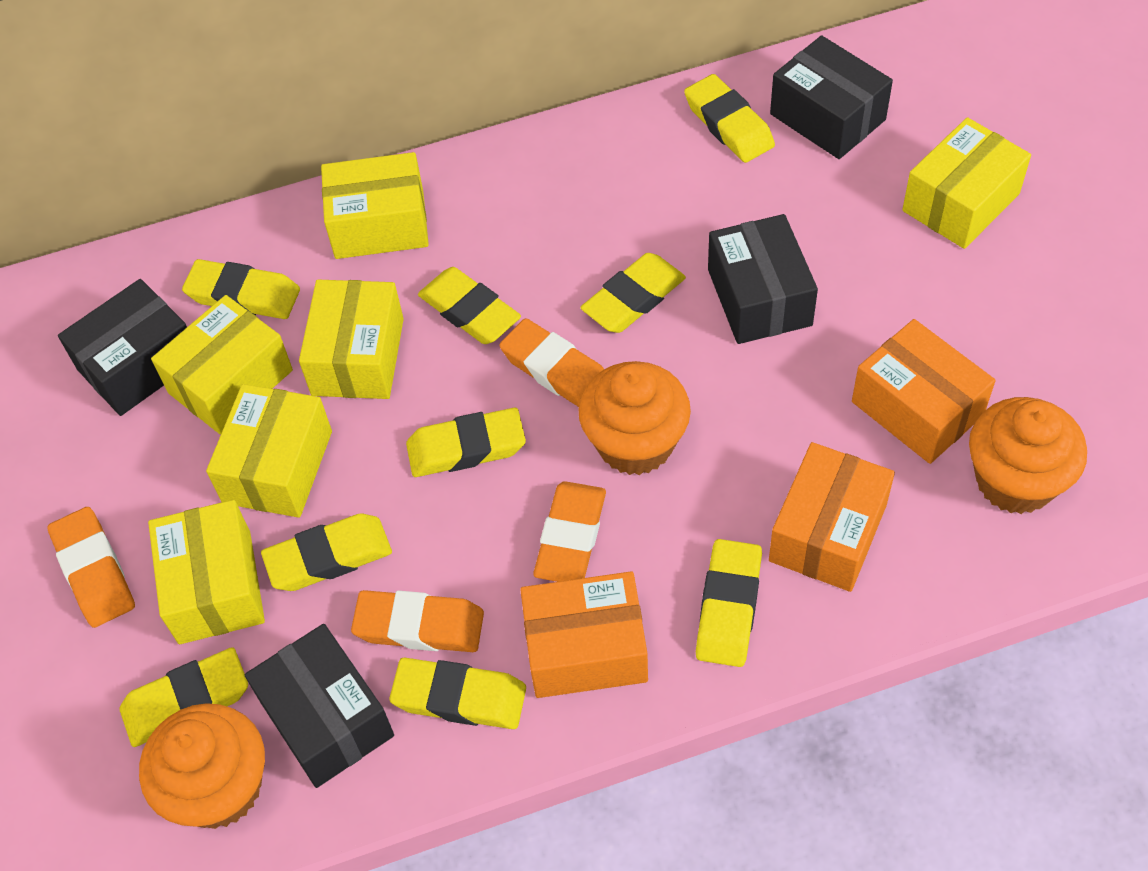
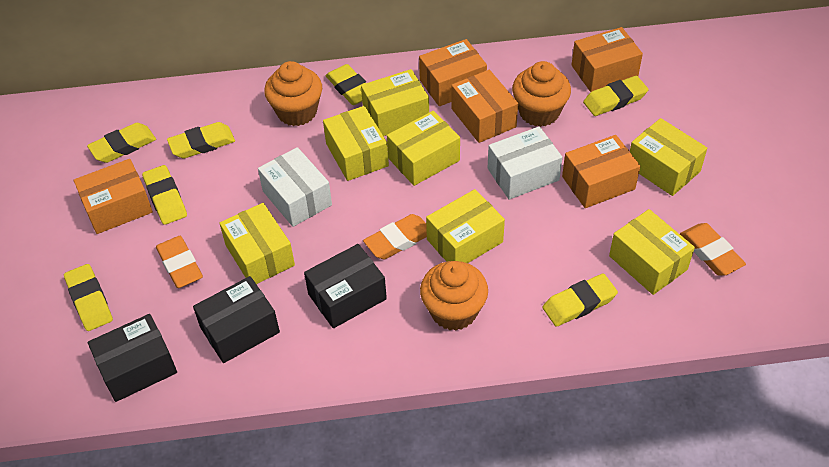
black box: [58,279,187,416] [245,624,394,788] [708,214,818,344] [770,36,893,159] = 4 -> [88,314,177,402] [193,276,280,363] [304,244,387,328] = 3
orange box: [520,571,648,698] [769,442,895,592] [852,319,995,464] = 3 -> [74,159,153,234] [419,39,487,106] [451,70,518,143] [562,135,640,208] [572,27,643,92] = 5
orange eraser: [47,507,135,628] [351,590,484,652] [499,318,604,407] [533,481,606,582] = 4 -> [156,236,203,288] [363,214,427,259] [680,223,746,276] = 3
white box: none = 0 -> [258,147,332,227] [488,126,562,200] = 2
yellow box: [148,500,265,644] [151,295,293,434] [206,384,332,518] [299,279,404,399] [321,152,429,259] [902,117,1031,249] = 6 -> [219,203,295,284] [323,106,389,181] [361,69,429,136] [387,111,460,186] [426,189,505,263] [609,209,695,295] [630,118,707,196] = 7
yellow eraser: [120,647,248,747] [182,259,300,319] [261,514,392,591] [389,658,526,729] [406,408,526,477] [418,267,521,344] [580,253,686,333] [684,74,775,163] [696,539,762,667] = 9 -> [64,264,113,331] [87,123,156,163] [142,165,187,225] [167,122,235,159] [326,64,366,105] [542,273,618,327] [583,76,649,116] = 7

